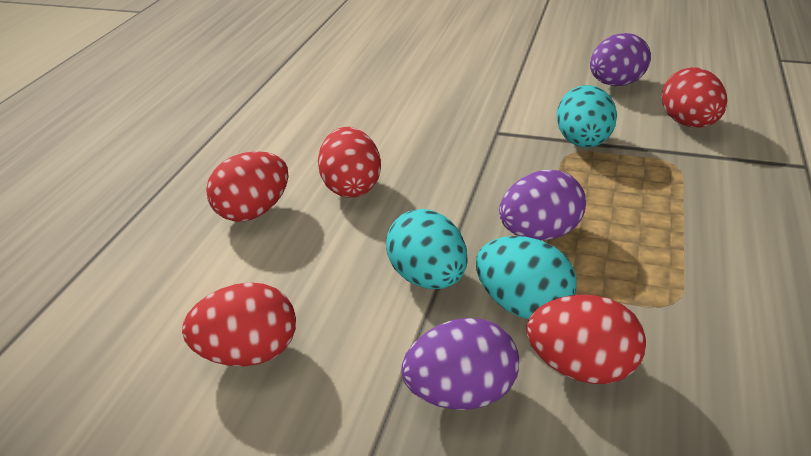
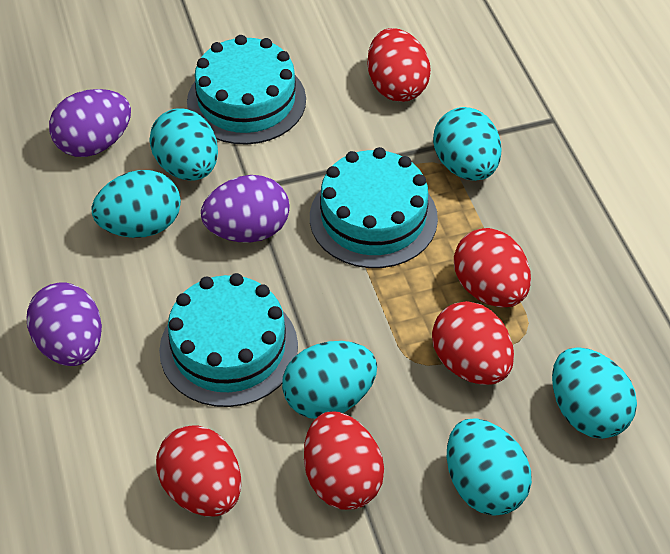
turquoise cake: none = 0 -> [159,273,298,407] [187,35,306,145] [310,147,438,268] = 3
turquoise egg: [386,209,468,289] [476,236,577,319] [557,85,617,148] = 3 -> [91,170,181,238] [149,108,218,181] [282,341,377,419] [433,107,502,181] [447,418,532,516] [552,347,637,439] = 6

